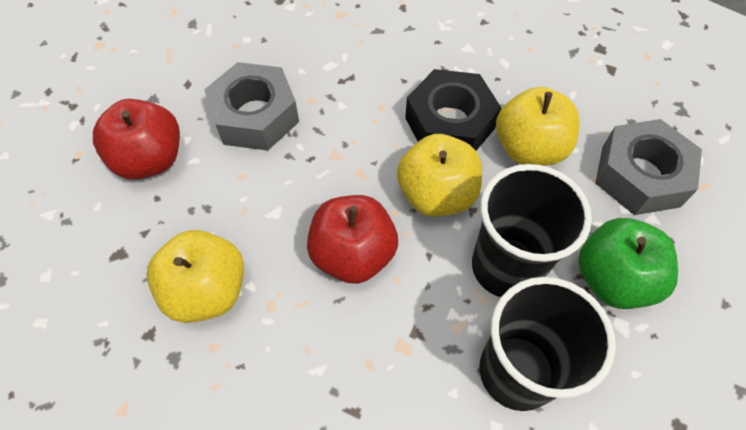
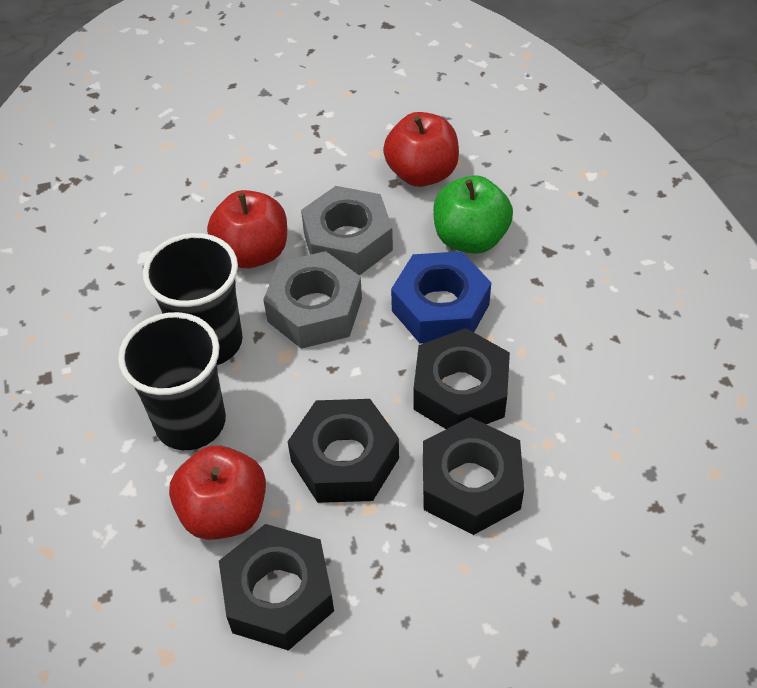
black nut: [405,69,501,150] = 1 -> [219,524,334,651] [287,399,399,503] [413,328,510,429] [423,417,524,535] = 4
blue nut: none = 0 -> [391,251,491,344] = 1
red apple: [93,99,180,180] [307,195,398,284] = 2 -> [169,446,266,540] [207,190,287,268] [383,112,459,187] = 3
yellow apple: [147,230,244,323] [397,134,482,217] [496,87,580,166] = 3 -> none = 0

